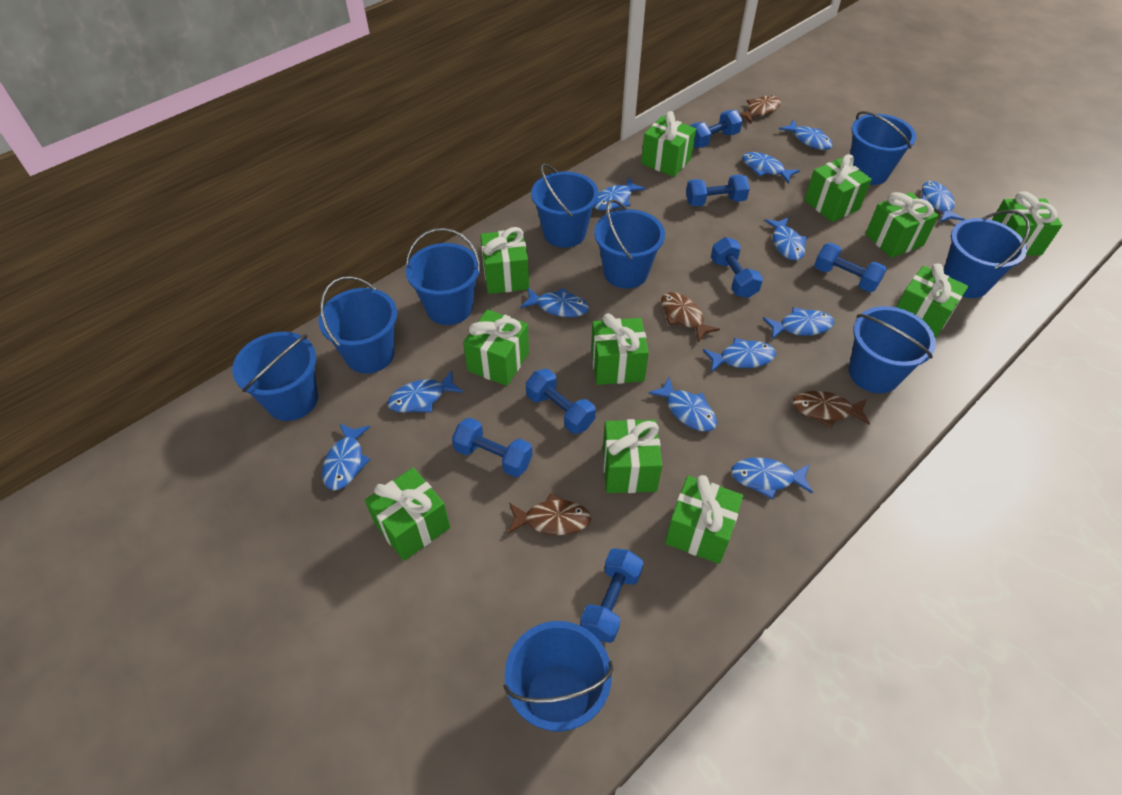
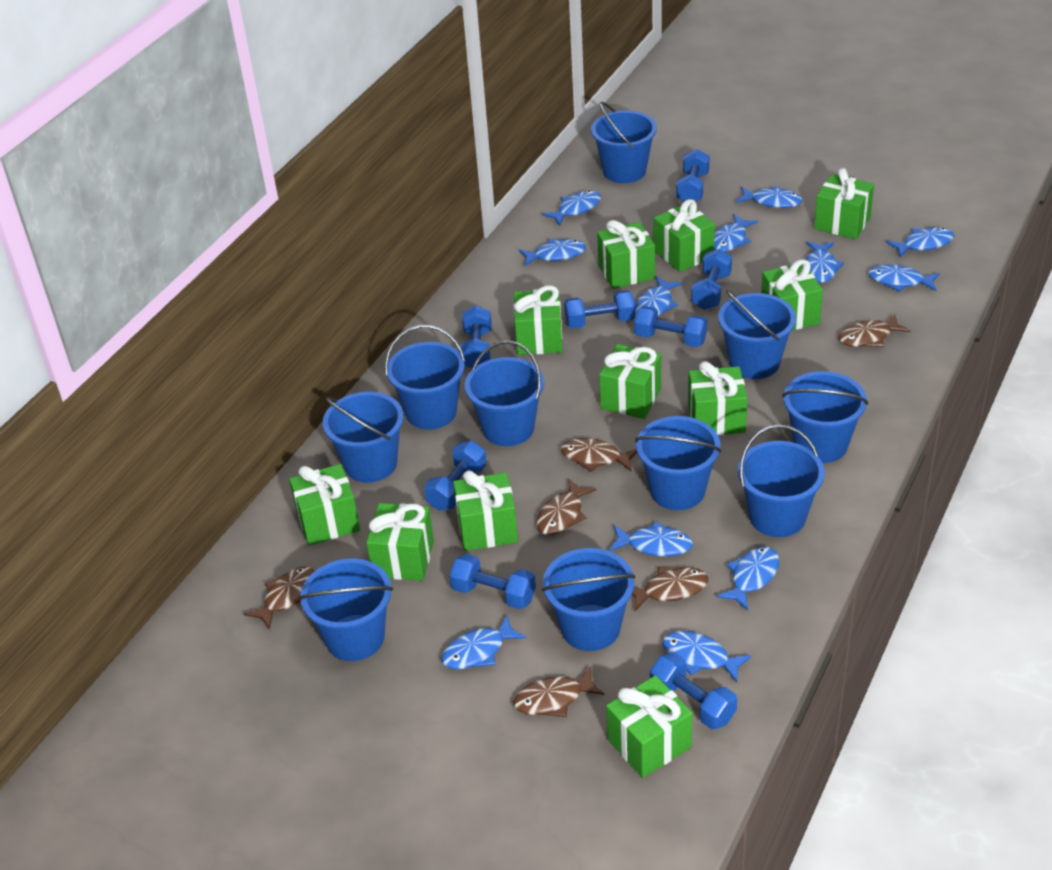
blue bucket: [232,332,318,421] [318,276,397,374] [405,228,481,325] [503,621,613,732] [531,163,599,248] [594,199,665,289] [849,306,936,393] [850,111,916,185] [944,210,1030,298] = 9 -> [299,558,393,661] [323,392,404,483] [385,325,466,429] [465,341,544,446] [542,548,635,651] [591,102,657,183] [635,416,722,510] [718,290,796,379] [738,425,825,537] [782,371,868,463] = 10
blue dumbbell: [452,418,532,477] [526,369,596,434] [580,548,643,643] [686,174,750,207] [690,110,743,148] [711,237,763,298] [814,243,887,292] = 7 -> [424,441,487,511] [449,554,536,609] [460,305,492,369] [564,290,635,329] [634,306,707,347] [650,652,737,729] [676,149,710,202] [691,249,732,310] = 8
brown fish: [508,493,591,535] [661,292,720,343] [739,95,781,124] [793,391,870,428] = 4 -> [244,566,315,630] [513,667,604,717] [536,478,597,535] [561,438,637,472] [632,567,709,611] [838,314,910,347] = 6

